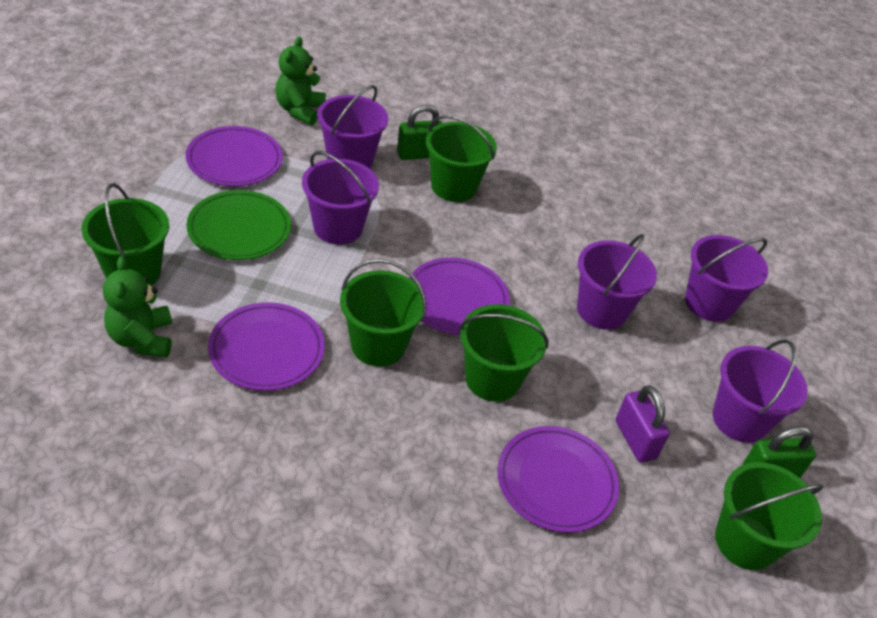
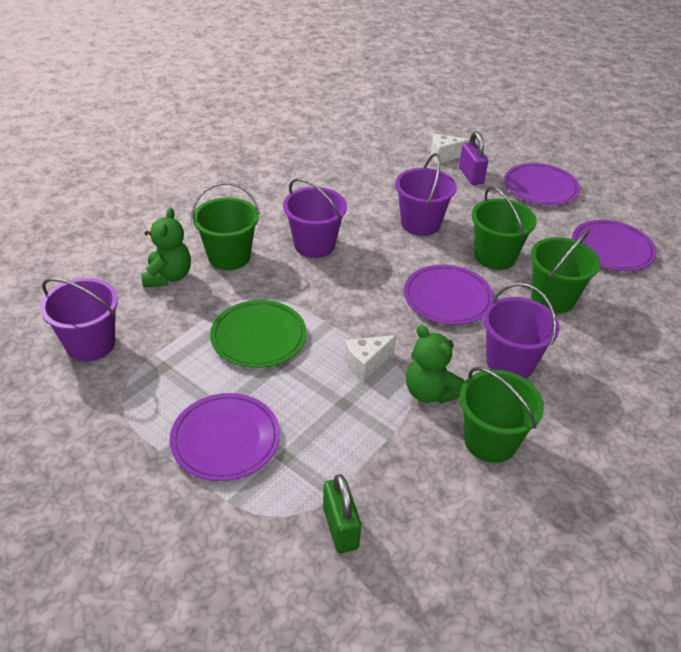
green bucket: [82,183,169,286] [340,259,427,367] [426,115,497,202] [459,304,549,402] [715,462,823,570] = 5 -> [192,182,260,270] [460,367,544,463] [472,186,537,270] [531,229,600,313] = 4
green padlock: [397,105,442,160] [742,426,816,478] = 2 -> [323,474,361,553] = 1
purple bucket: [302,151,379,245] [317,85,388,169] [577,234,657,330] [685,235,768,322] [713,339,808,443] = 5 -> [40,278,118,361] [283,178,347,258] [395,153,457,236] [483,283,560,378] = 4
white cheese: none = 0 -> [344,335,397,382] [431,134,470,164] = 2

